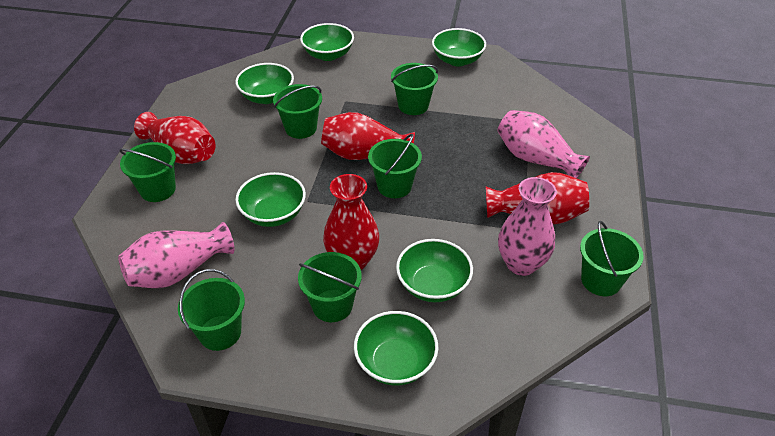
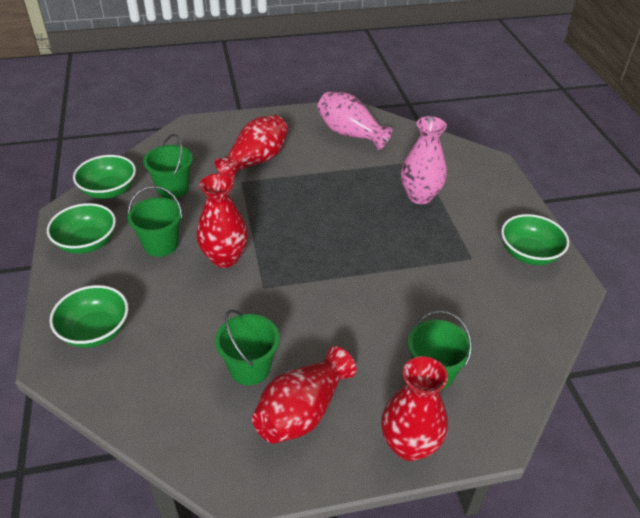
green bowl: [235,63,294,104] [235,172,306,227] [300,23,354,61] [354,311,438,385] [396,239,473,302] [432,28,486,66] = 6 -> [47,203,116,254] [49,285,128,348] [73,155,136,199] [501,214,569,265] = 4
green bucket: [119,142,176,202] [178,269,245,351] [273,84,322,139] [298,252,362,322] [368,134,422,198] [391,63,438,115] [580,221,644,296] = 7 -> [127,186,183,257] [143,134,193,199] [215,310,280,385] [408,310,473,391] = 4
pink vase: [118,222,234,288] [497,110,590,178] [498,177,557,276] = 3 -> [317,92,393,150] [401,116,447,204] = 2

